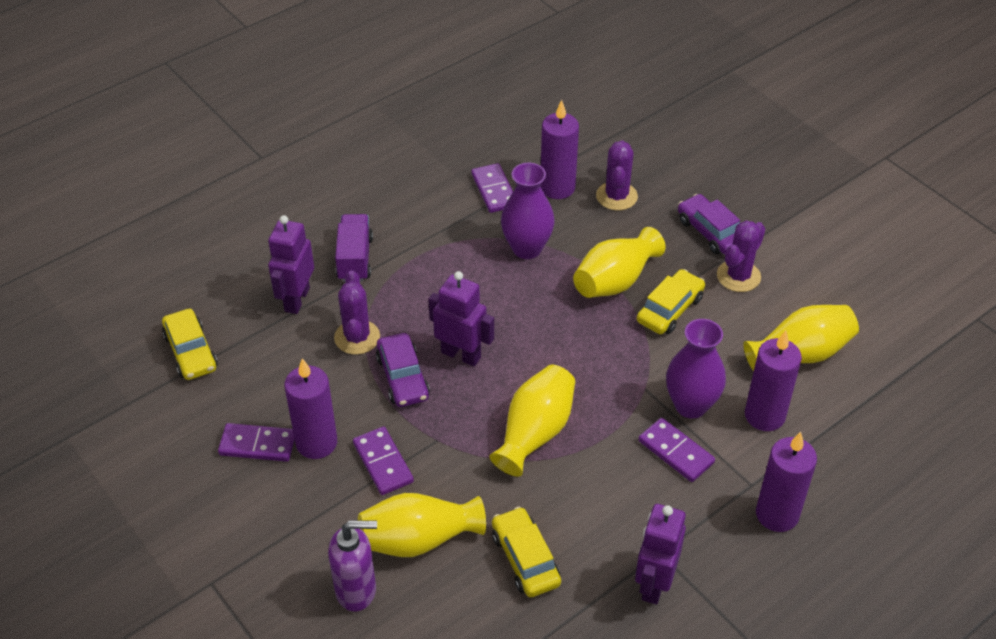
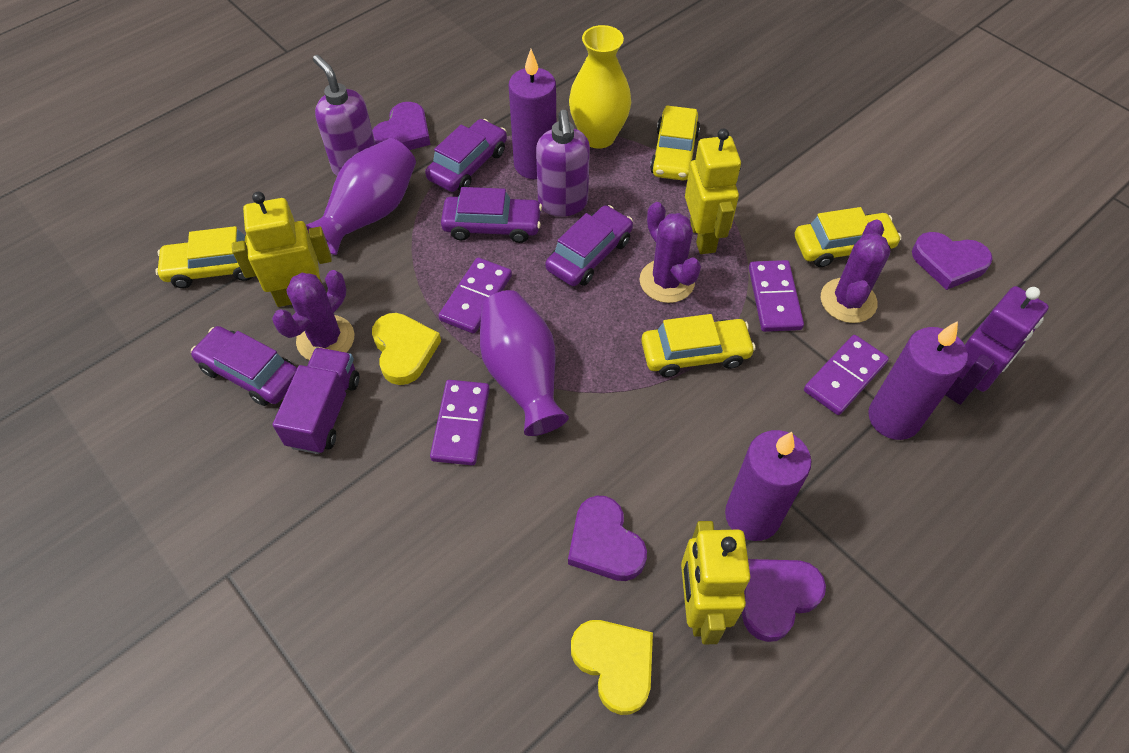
purple candle: [285,358,337,459] [540,100,579,199] [745,331,802,431] [756,432,817,532] = 4 -> [509,49,556,179] [725,430,811,541] [868,321,968,440] = 3
purple car: [376,333,430,407] [678,194,740,255] = 2 -> [191,326,297,406] [425,119,507,192] [441,187,542,243] [545,205,633,286] = 4
purple heart: none = 0 -> [372,102,430,150] [568,496,647,581] [742,559,826,642] [912,232,992,290] = 4
purple robot: [268,215,314,314] [428,271,494,367] [635,504,686,605] = 3 -> [945,286,1049,405] = 1
purple soap dispenser: [328,520,377,611] = 1 -> [313,55,376,176] [536,110,590,217] = 2
yellow car: [162,308,218,380] [492,507,561,597] [637,269,705,334] = 3 -> [155,226,252,288] [641,314,756,377] [650,106,700,180] [795,207,902,267] = 4
yellow heart: none = 0 -> [372,313,441,385] [571,620,653,715] = 2
yellow robot: none = 0 -> [232,192,332,307] [681,521,750,644] [685,128,741,254] = 3
yellow vase: [358,493,486,557] [489,364,575,477] [573,227,665,298] [743,305,859,371] = 4 -> [569,25,631,149] = 1

